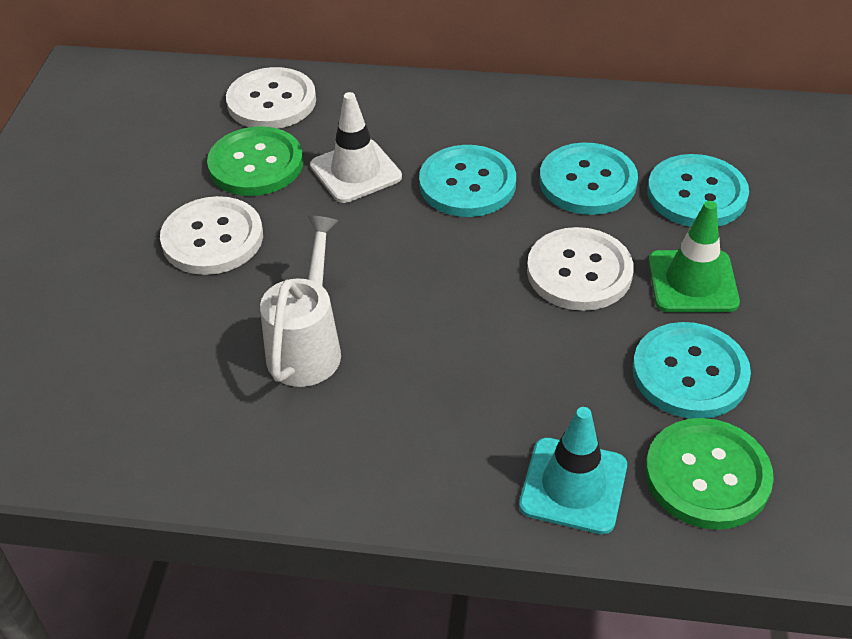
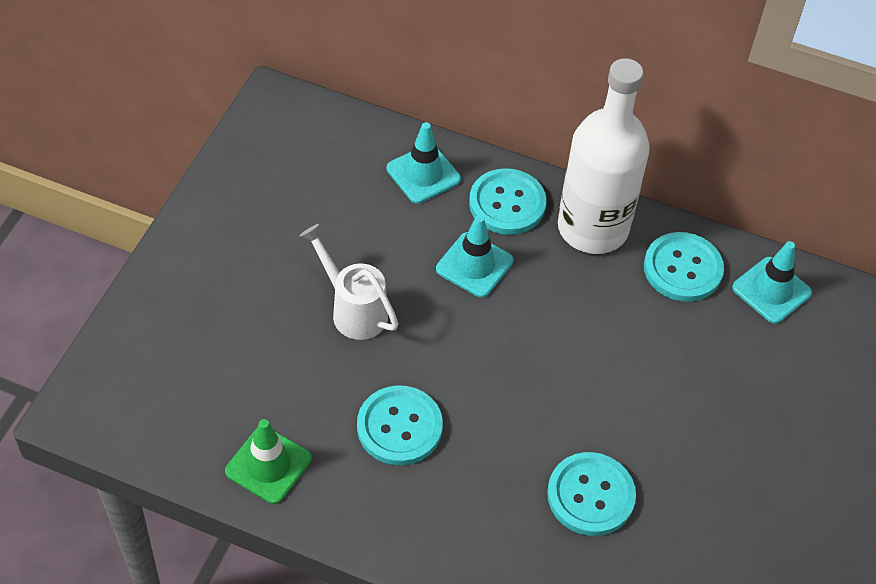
green button: [207,126,303,196] [645,418,774,530] = 2 -> none = 0
turquoise traffic cone: [519,407,627,534] = 1 -> [387,122,461,204] [436,215,513,298] [732,241,812,324] = 3
white bottle: none = 0 -> [558,58,650,254] = 1
white button: [160,196,263,275] [226,67,316,129] [527,227,634,311] = 3 -> none = 0
white traffic cone: [310,92,402,203] = 1 -> none = 0

